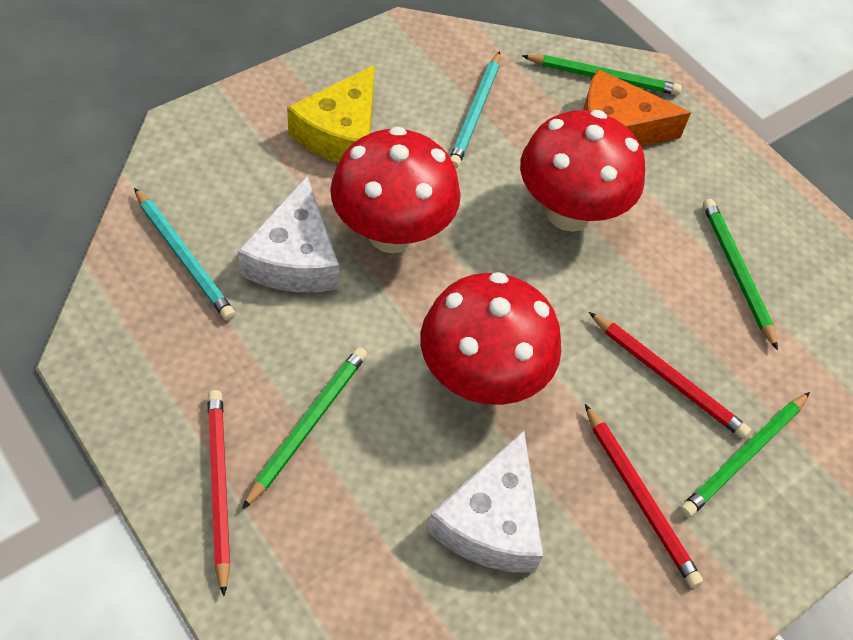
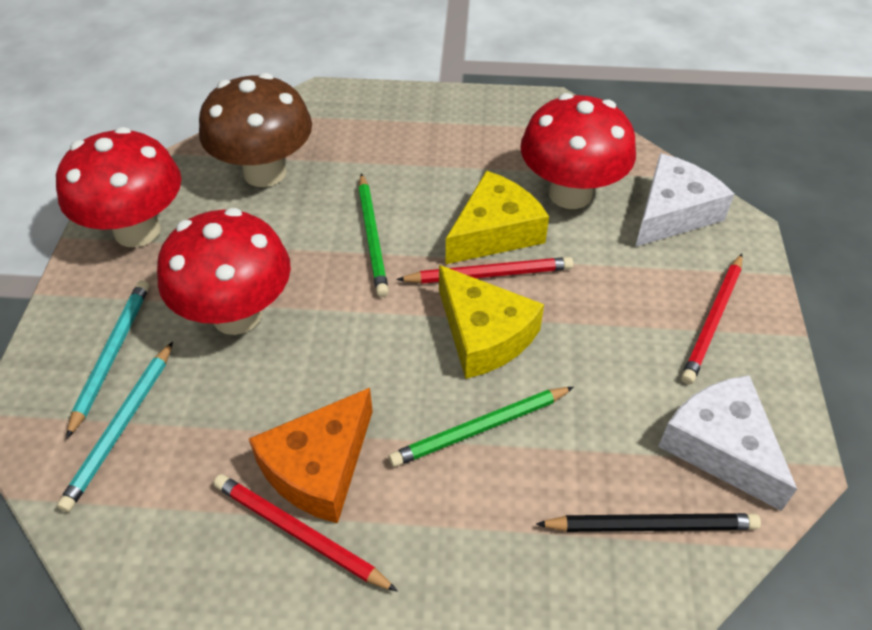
black pencil: none = 0 -> [536,513,761,532] = 1
brown mushroom: none = 0 -> [199,73,312,187] = 1
green pencil: [242,347,367,510] [522,55,682,95] [680,392,810,518] [703,199,778,350] = 4 -> [358,173,389,297] [389,387,574,467] = 2
yellow cheese: [287,65,375,163] = 1 -> [439,265,544,379] [446,171,549,264] = 2

